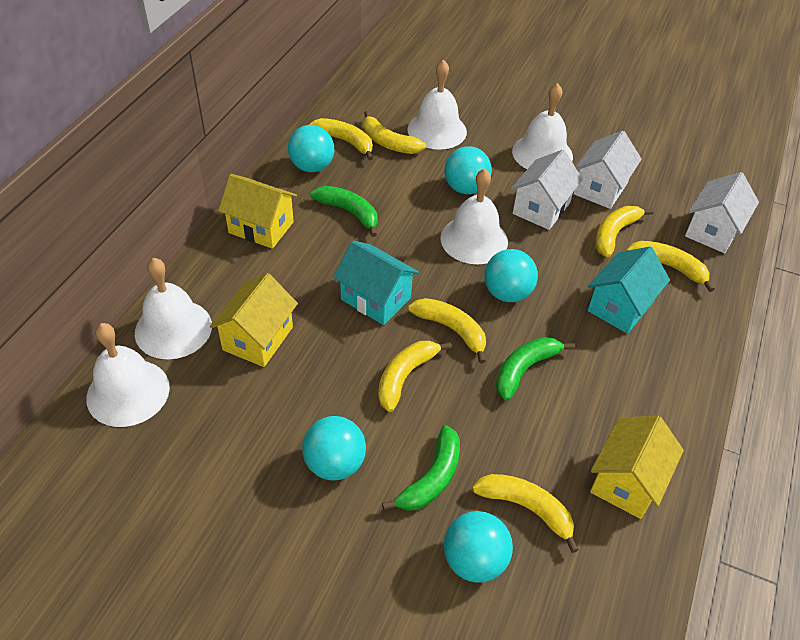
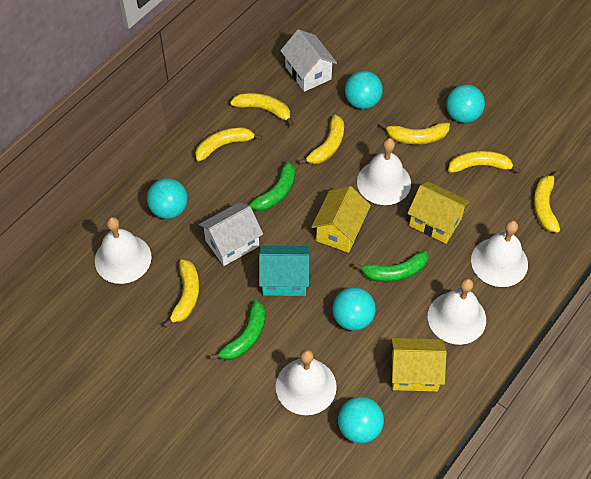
turquoise house: [333,241,419,325] [588,247,670,334] = 2 -> [259,246,309,296] = 1
white house: [511,150,583,230] [573,130,642,209] [685,172,759,253] = 3 -> [199,202,263,266] [280,29,337,92] = 2

